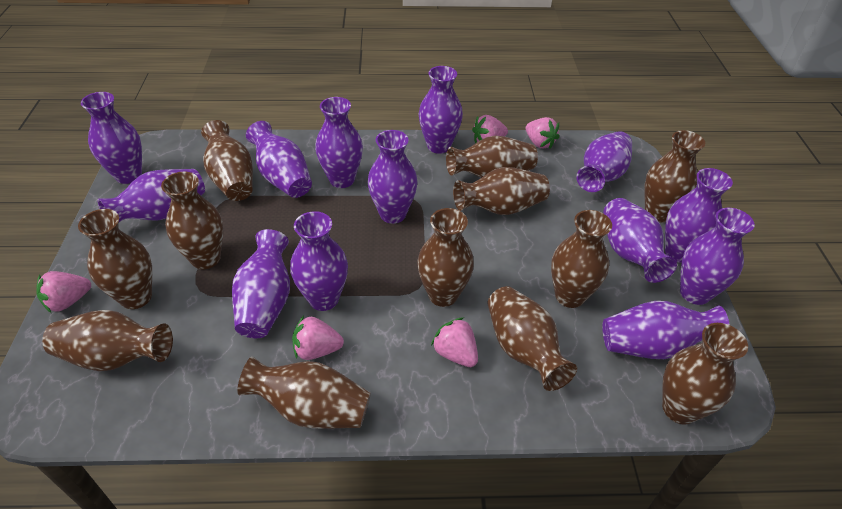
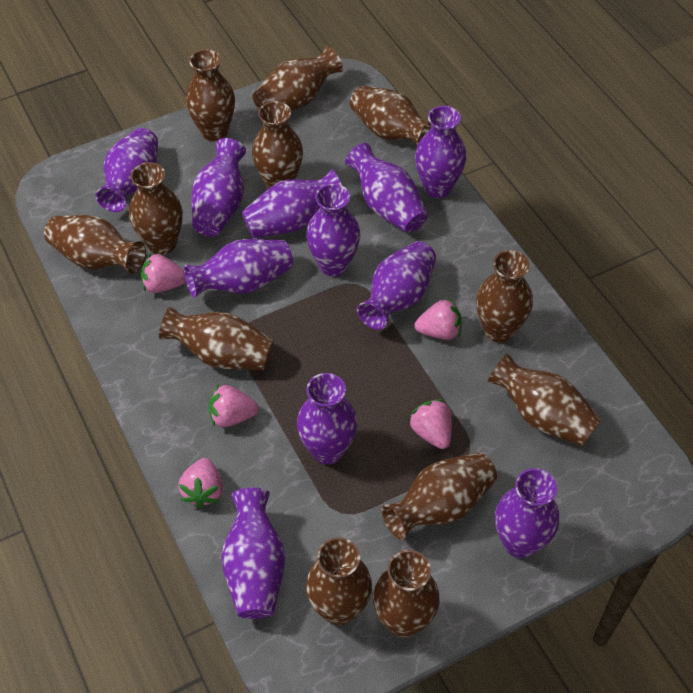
purple vase: [81,92,142,184] [97,169,205,222] [232,229,290,338] [246,121,312,198] [290,211,348,311] [315,97,363,188] [368,130,418,224] [419,66,463,154] [576,131,632,192] [602,301,730,359] [603,198,677,283] [665,168,733,263] [680,208,755,305] = 13 -> [95,128,158,212] [184,239,293,298] [192,138,246,236] [221,488,285,619] [241,169,342,238] [297,373,358,464] [306,184,360,277] [345,143,428,233] [357,241,436,330] [415,106,466,198] [495,468,559,558] = 11

